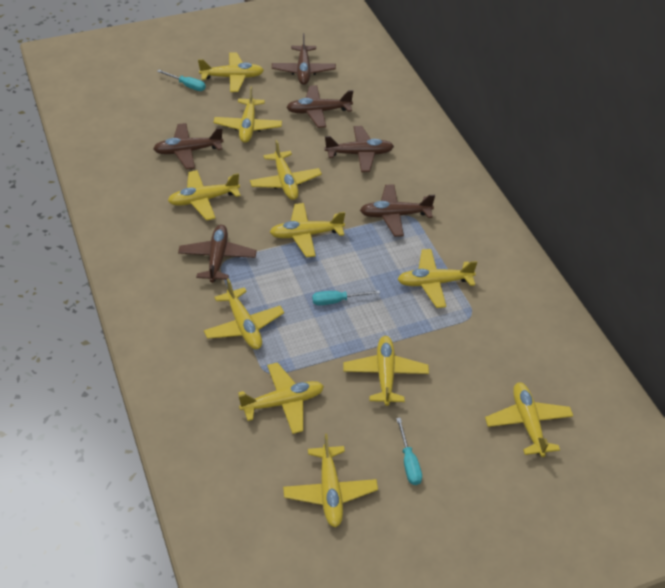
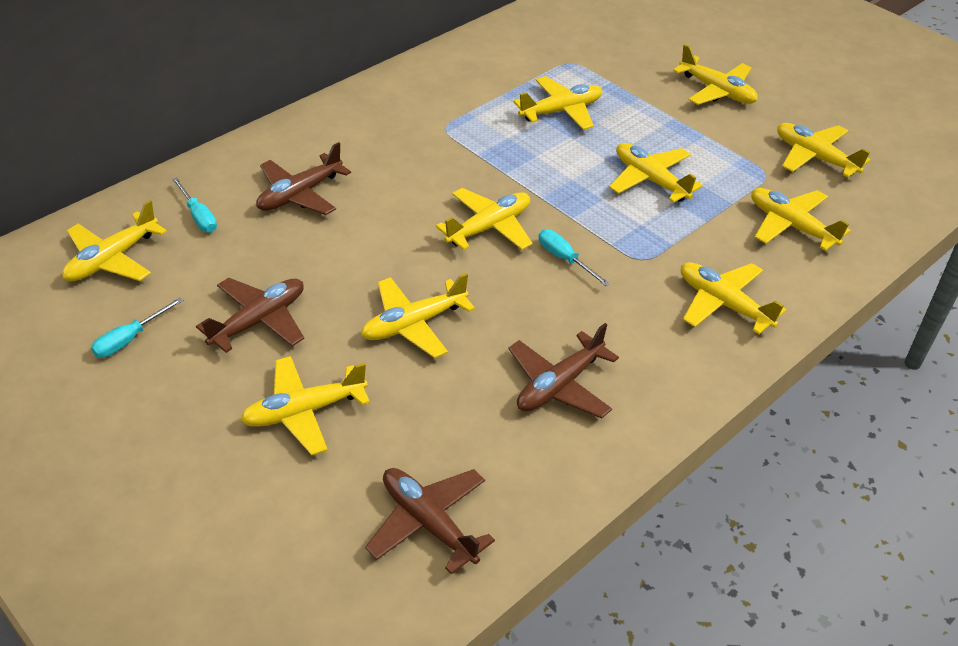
brown plane: [153,123,223,170] [178,225,257,283] [272,33,336,85] [286,85,353,128] [324,126,394,172] [360,184,435,237] = 6 -> [196,278,304,353] [256,142,351,215] [365,468,495,575] [508,323,619,419] = 4
yellow plane: [168,170,241,221] [198,52,264,92] [204,278,284,349] [214,86,282,143] [238,362,324,434] [250,140,322,200] [270,203,345,257] [283,434,378,527] [343,336,429,406] [397,249,478,308] [485,382,573,457] = 11 -> [62,200,167,281] [240,356,370,455] [361,273,475,358] [436,188,532,250] [514,76,602,130] [609,143,703,203] [673,44,758,105] [681,263,786,334] [751,188,850,251] [777,123,870,177] = 10

